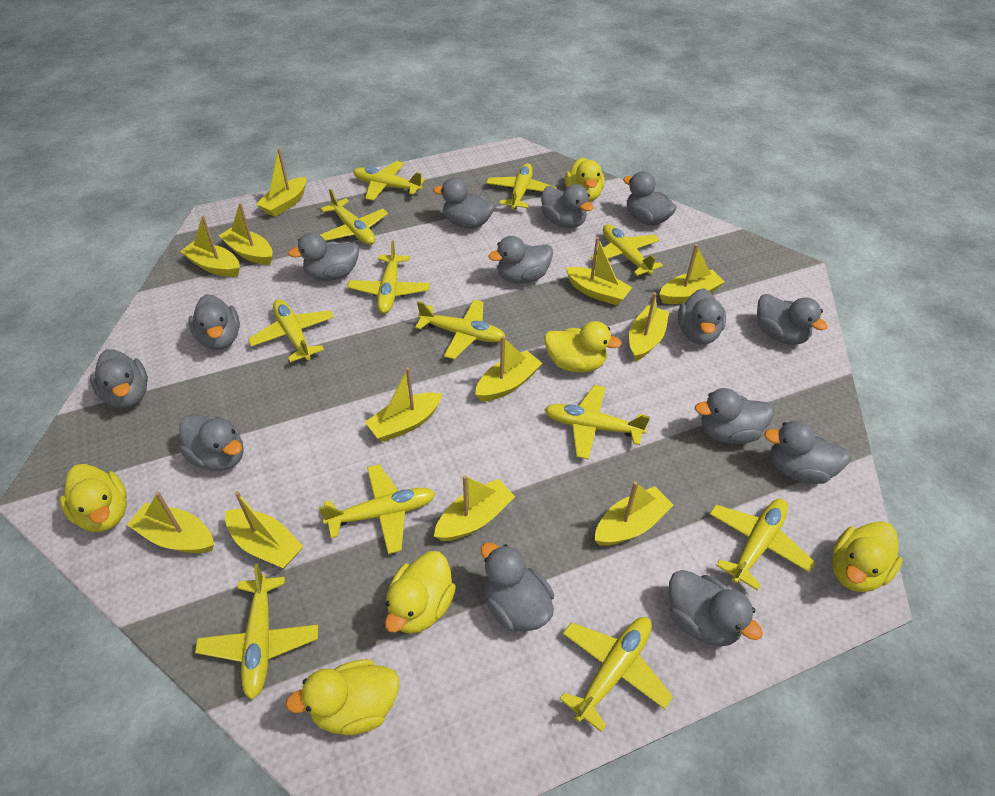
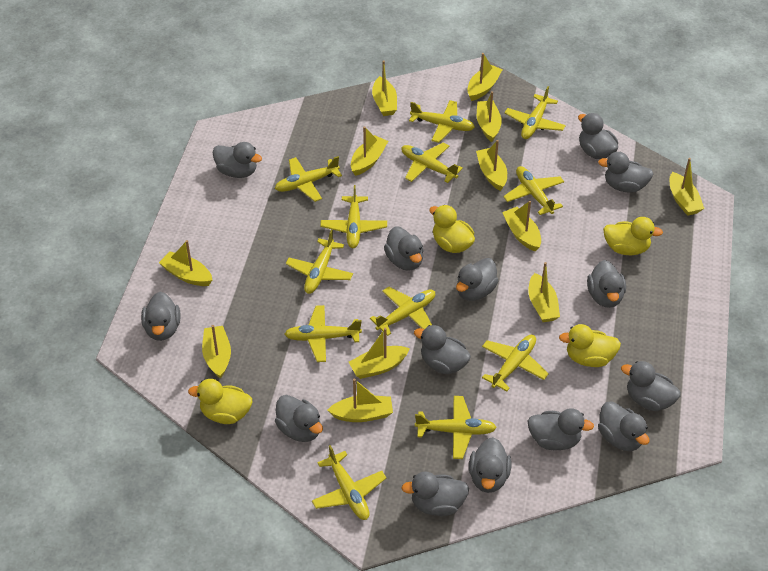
yellow duck: [59,464,127,532] [285,659,399,735] [385,551,456,634] [544,321,622,373] [565,157,604,202] [832,521,903,592] = 6 -> [188,379,252,424] [429,205,475,253] [559,324,621,367] [603,217,663,255] = 4

